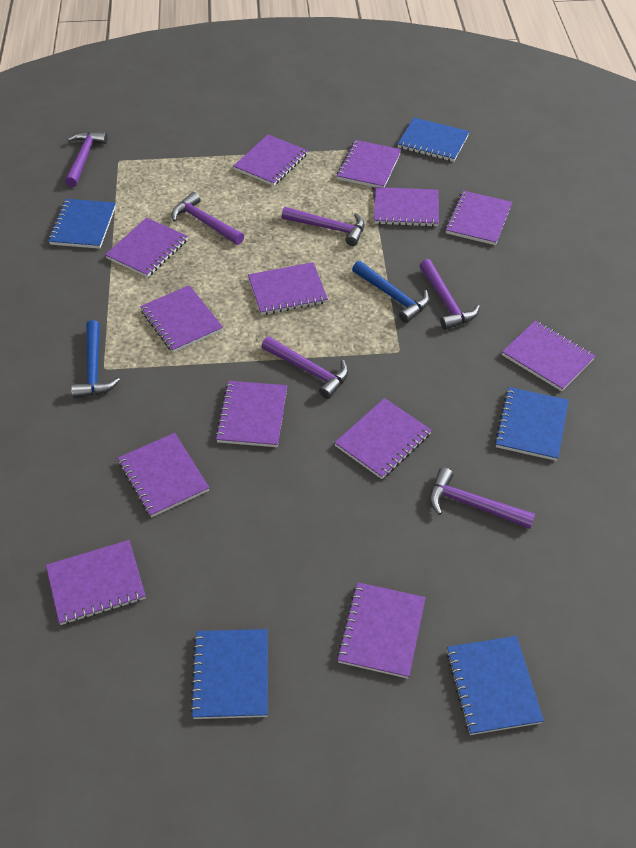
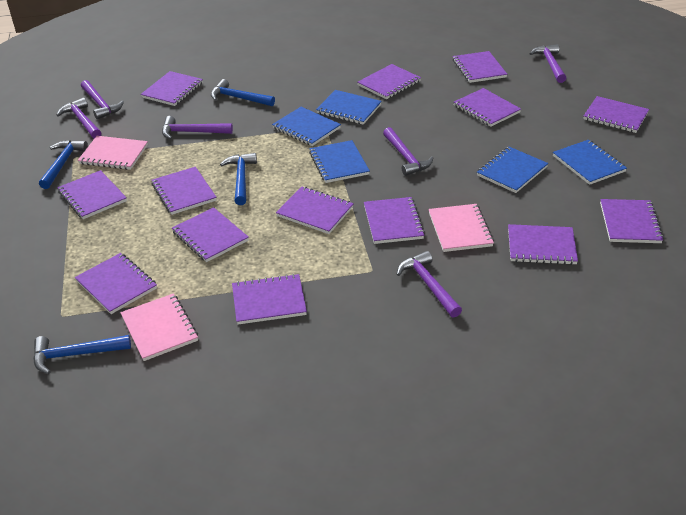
blue hammer: [71,320,120,398] [352,261,429,323] = 2 -> [33,335,131,374] [39,140,88,189] [211,79,275,106] [220,153,257,205] = 4
pink notebook: none = 0 -> [78,136,148,170] [120,293,198,361] [429,204,494,252] = 3
purple notebook: [46,540,146,625] [105,218,188,278] [118,433,209,517] [140,285,223,353] [215,381,287,447] [233,135,308,186] [248,262,328,315] [334,398,432,479] [336,140,401,187] [337,582,426,679] [374,187,439,227] [445,191,512,245] [502,321,595,391] = 13 -> [57,170,127,219] [75,253,157,314] [141,71,203,106] [152,167,217,215] [172,207,249,262] [232,274,307,324] [276,186,354,234] [358,64,421,99] [364,197,425,244] [453,51,507,83] [454,88,521,127] [508,224,578,265] [583,96,649,133] [600,199,664,243] = 14

